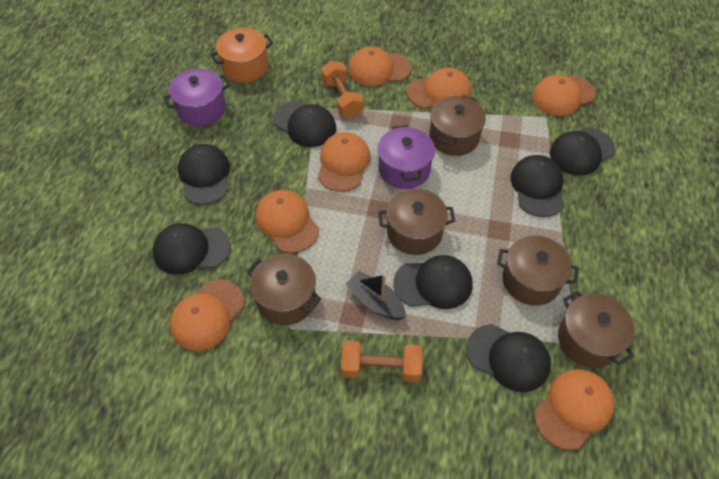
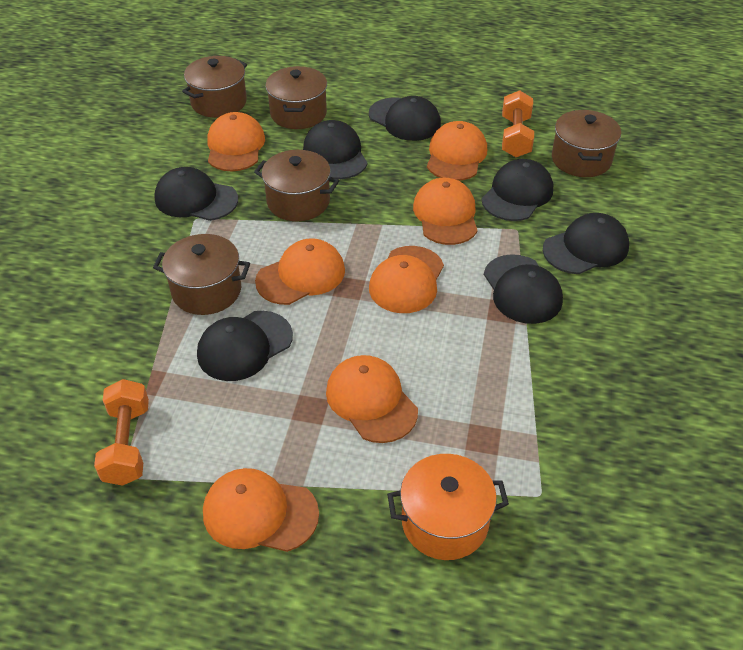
black boat: [345,271,406,320] = 1 -> none = 0
purple pot: [163,68,230,126] [378,125,435,189] = 2 -> none = 0

